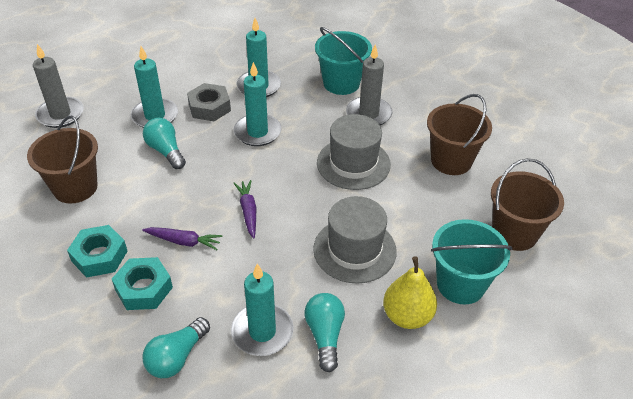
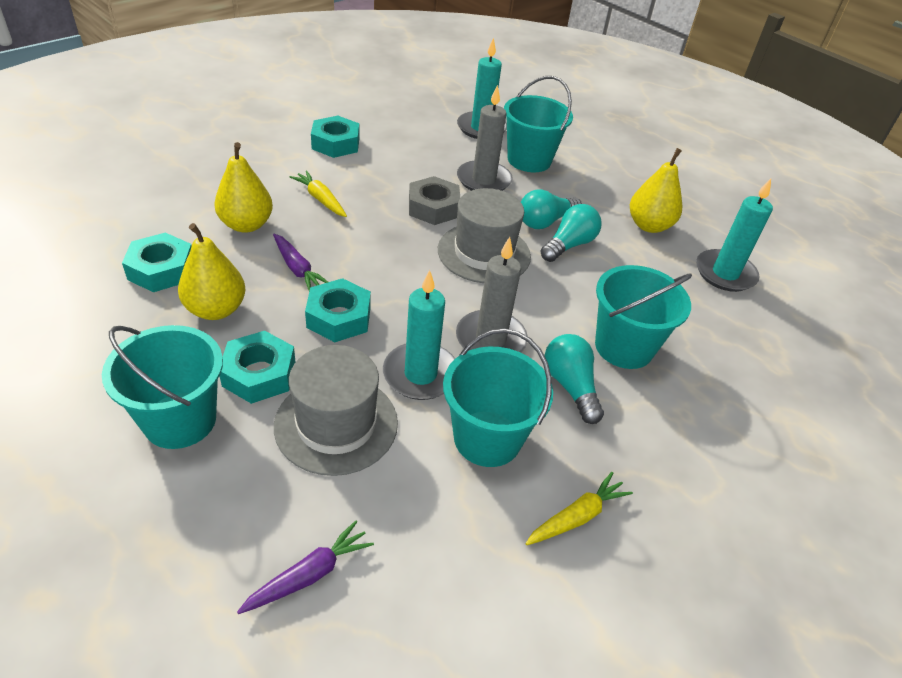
brown bucket: [27,116,98,204] [427,94,492,175] [491,158,564,251] = 3 -> none = 0
turquoise bucket: [315,27,372,95] [431,219,512,304] = 2 -> [102,325,223,449] [443,329,553,467] [504,76,573,172] [595,265,692,369] = 4
turquoise candle: [131,46,178,128] [231,264,294,356] [234,62,281,146] [237,18,281,97] = 4 -> [383,270,455,400] [457,38,507,139] [696,179,773,292] = 3
turquoise nut: [67,225,127,278] [112,257,173,310] = 2 -> [122,233,191,292] [220,331,295,404] [305,278,371,342] [311,116,359,158] = 4
yellow carrot: none = 0 -> [290,170,347,217] [525,472,633,545] = 2
yellow pear: [383,256,437,329] = 1 -> [178,223,246,320] [214,142,273,233] [630,148,682,233] = 3

